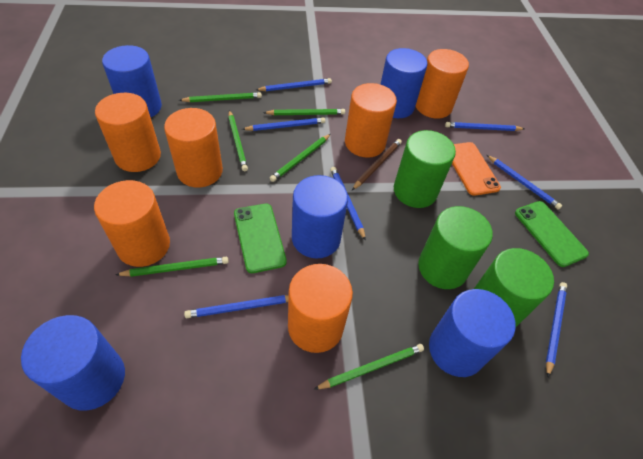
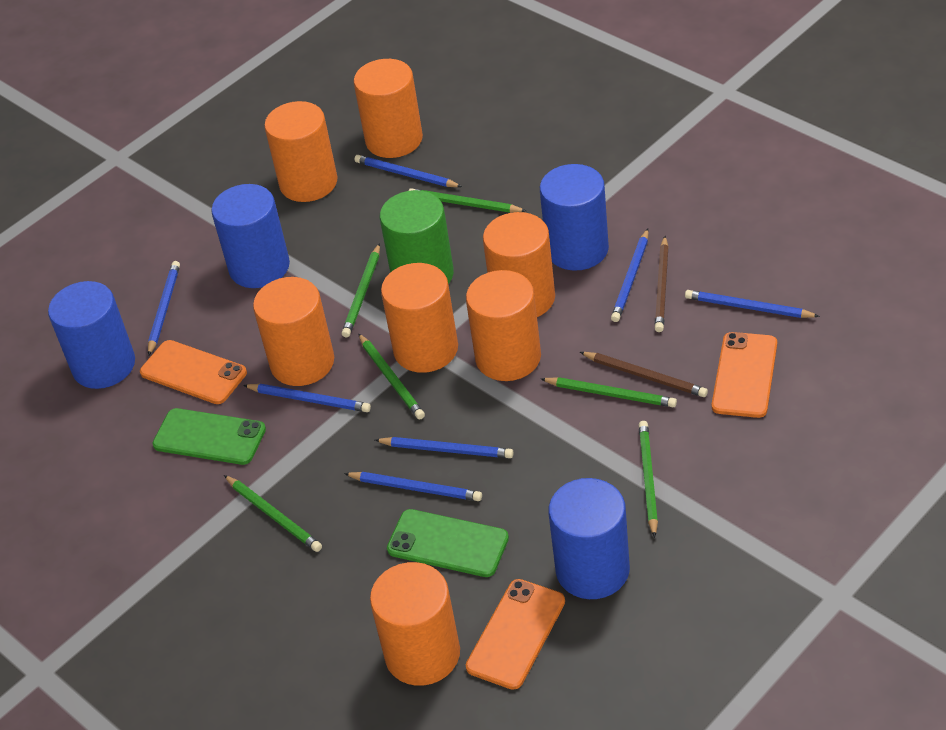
blue cylinder: [21,315,125,411] [102,45,162,117] [292,175,348,259] [380,48,428,118] [429,289,516,377] = 5 -> [48,281,135,389] [211,184,290,288] [540,164,609,271] [549,478,630,599] = 4
brown pencil: [352,139,402,190] = 1 -> [580,352,708,397] [655,236,669,332] = 2
green cylinder: [394,130,456,208] [418,206,493,289] [474,248,554,327] = 3 -> [380,190,454,284] = 1
orange cylinder: [94,180,170,267] [95,93,161,172] [164,108,223,188] [288,264,353,353] [345,83,397,158] [416,49,469,118] = 6 -> [253,277,334,386] [264,101,338,202] [353,59,423,158] [370,562,460,686] [381,263,458,373] [466,270,541,381] [483,212,555,317] = 7
orange phone: [452,142,501,196] = 1 -> [140,340,247,404] [466,579,565,690] [712,332,777,418] = 3

